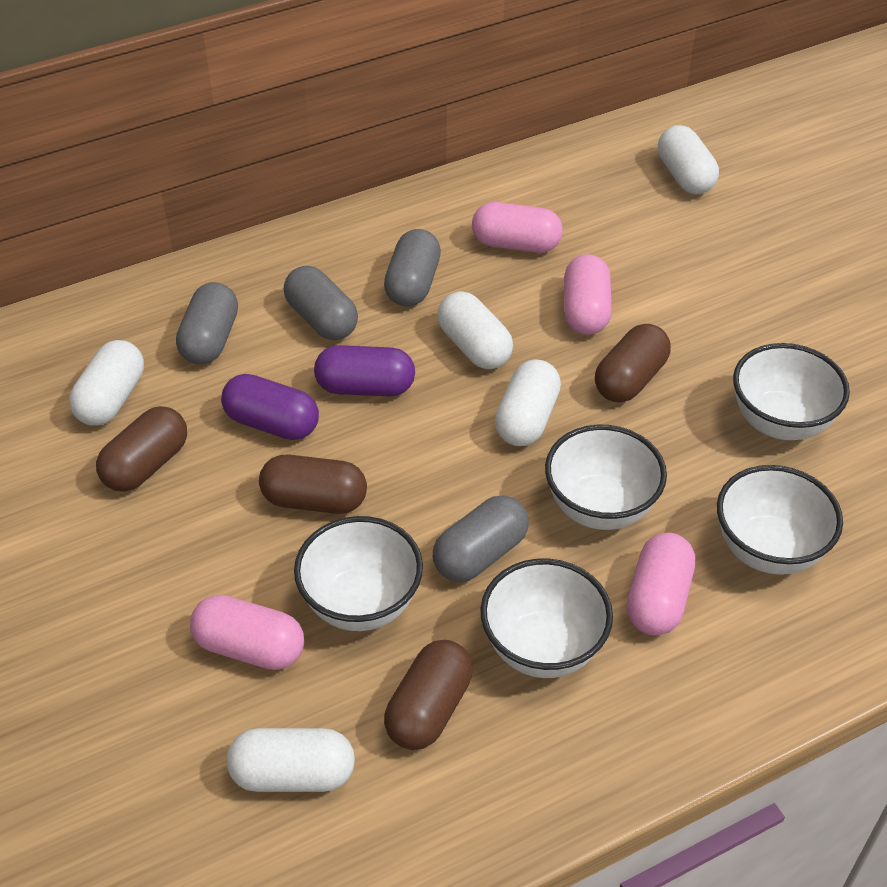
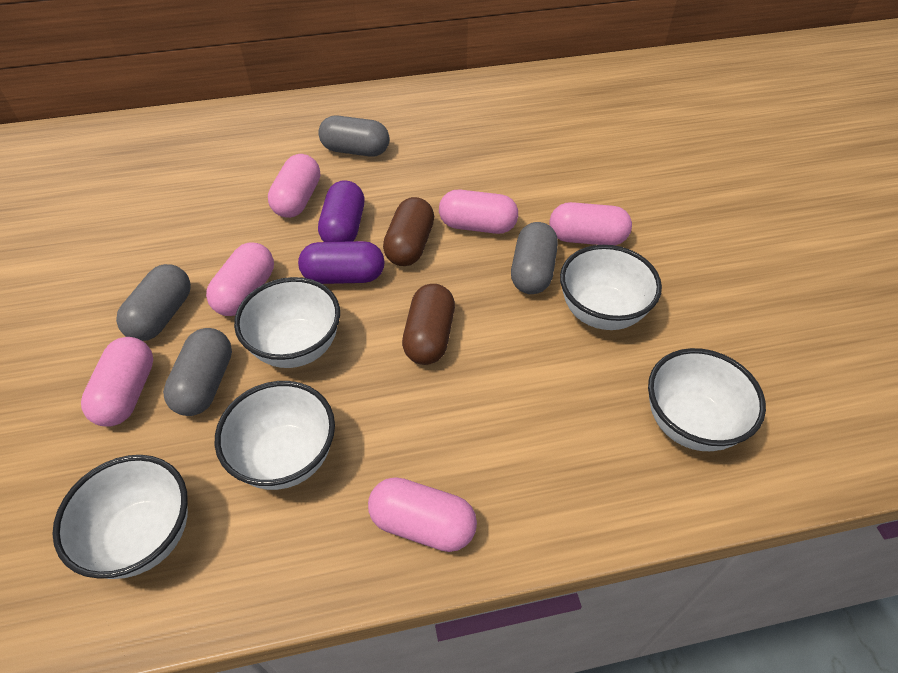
brown capsule: [96,406,187,492] [259,455,367,514] [384,640,473,750] [595,324,671,403] = 4 -> [383,197,434,266] [402,284,455,365] = 2
pink capsule: [190,595,304,670] [472,202,563,253] [564,254,612,335] [627,533,695,636] = 4 -> [81,337,153,427] [206,242,274,316] [268,154,320,218] [368,477,477,552] [439,190,518,234] [549,202,632,245] = 6
white capsule: [69,340,144,426] [227,728,355,792] [437,292,513,369] [495,359,561,446] [658,125,719,194] = 5 -> none = 0

